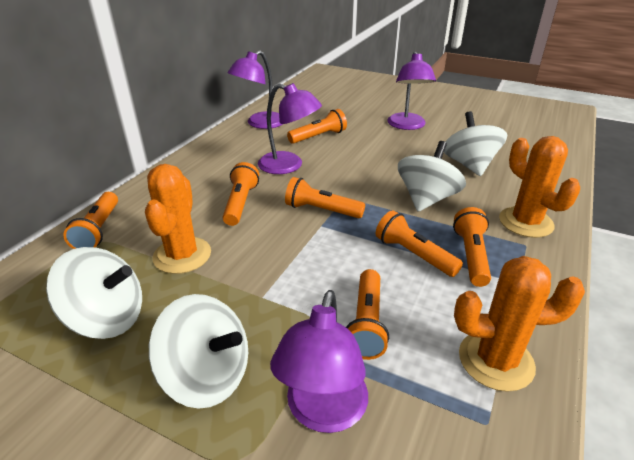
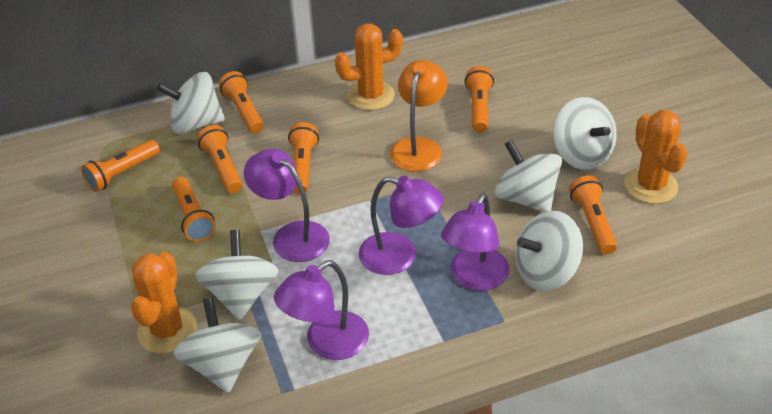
orange lamp: none = 0 -> [390,60,448,172] = 1
white spinning top: [46,247,142,339] [149,294,248,409] [398,141,466,212] [444,111,507,176] = 4 -> [157,72,225,134] [174,297,261,393] [195,230,279,320] [495,140,562,212] [515,211,583,291] [553,97,617,170] = 6

